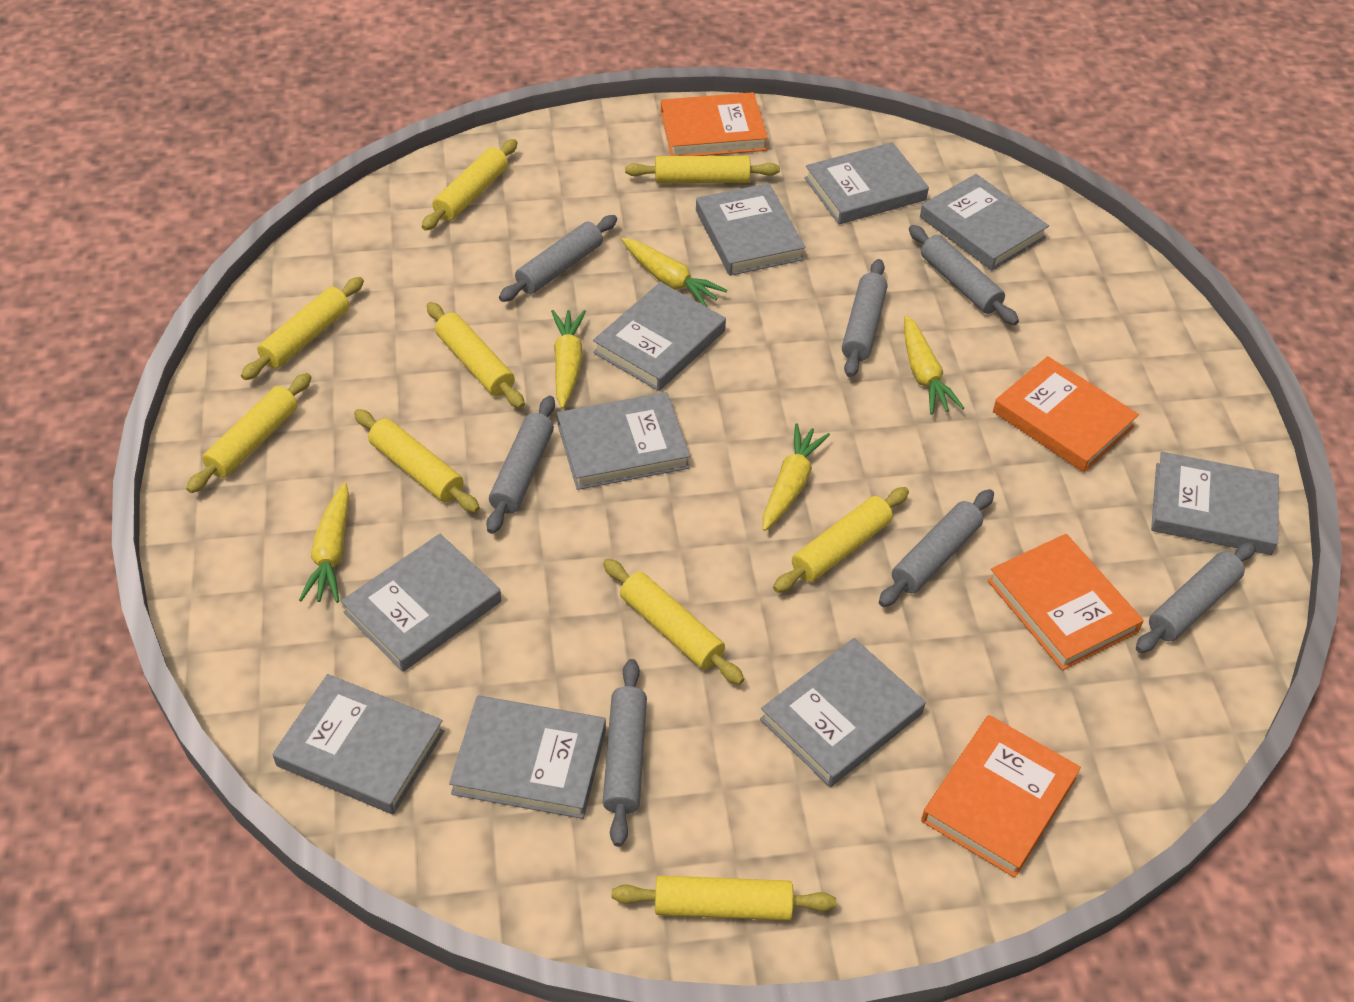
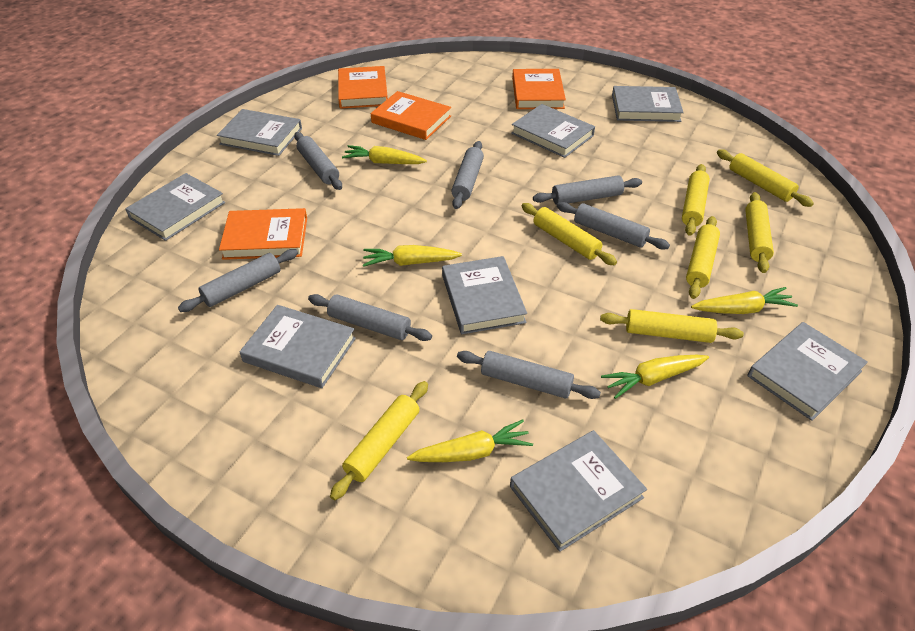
grey book: [272,674,444,814] [341,534,501,672] [449,696,606,819] [557,392,690,490] [593,282,726,391] [696,183,805,276] [760,638,925,787] [805,142,929,224] [920,174,1049,270] [1151,452,1279,555] = 10 -> [125,173,225,241] [217,109,302,156] [240,305,356,388] [442,256,527,334] [510,430,647,552] [511,104,595,158] [612,86,684,122] [747,322,868,421] = 8
yellow rolling pin: [186,373,311,493] [241,277,364,380] [354,409,480,513] [422,139,517,231] [427,302,525,409] [603,559,744,685] [612,876,836,920] [625,156,780,183] [773,487,909,593] = 9 -> [330,381,428,500] [521,203,617,265] [600,309,744,343] [682,164,710,236] [686,216,720,299] [717,150,814,207] [745,192,774,273] = 7

